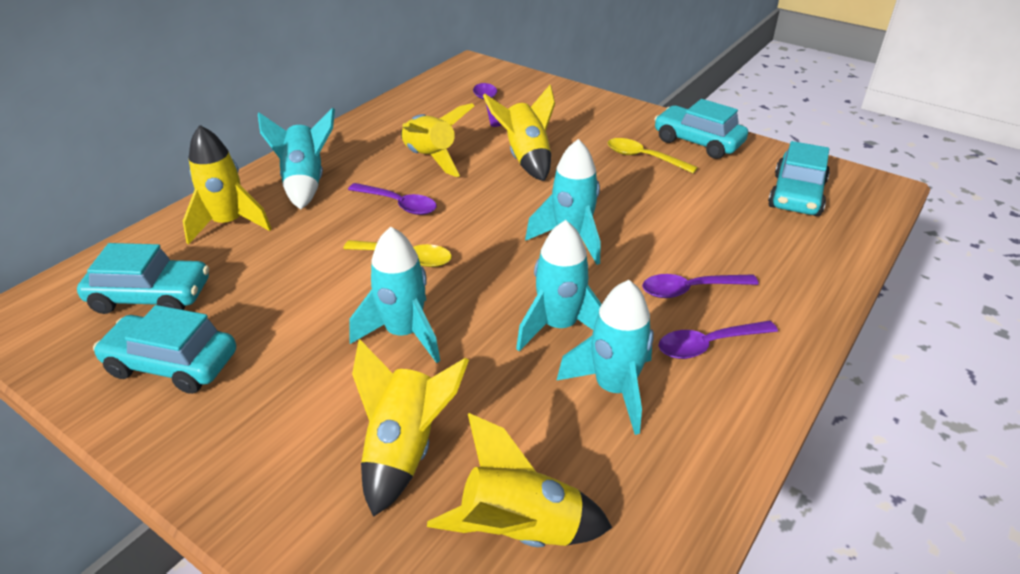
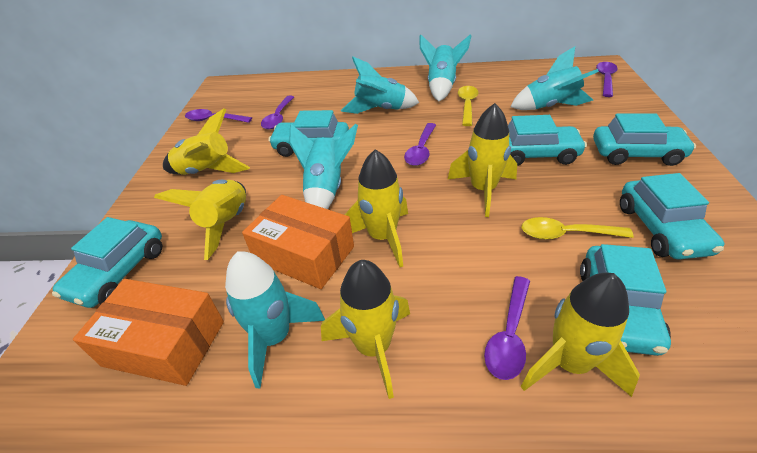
orange box: none = 0 -> [73,279,224,386] [242,195,354,289] = 2
purple spoon: [348,183,437,215] [473,83,502,127] [642,274,759,298] [658,320,778,359] = 4 -> [185,109,252,123] [261,96,294,130] [404,123,436,166] [484,276,530,380] [596,62,618,97] = 5
turquoise car: [77,243,209,314] [93,305,236,394] [654,99,748,159] [768,141,830,216] = 4 -> [52,217,162,308] [268,110,349,157] [508,115,587,166] [580,244,671,356] [593,113,696,166] [620,173,725,260] = 6
yellow rocket: [183,125,272,245] [352,339,469,517] [401,103,474,177] [427,413,612,547] [483,85,555,181] = 5 -> [154,180,246,260] [163,108,250,175] [321,260,410,399] [344,149,408,267] [448,103,517,217] [521,273,640,397] = 6

